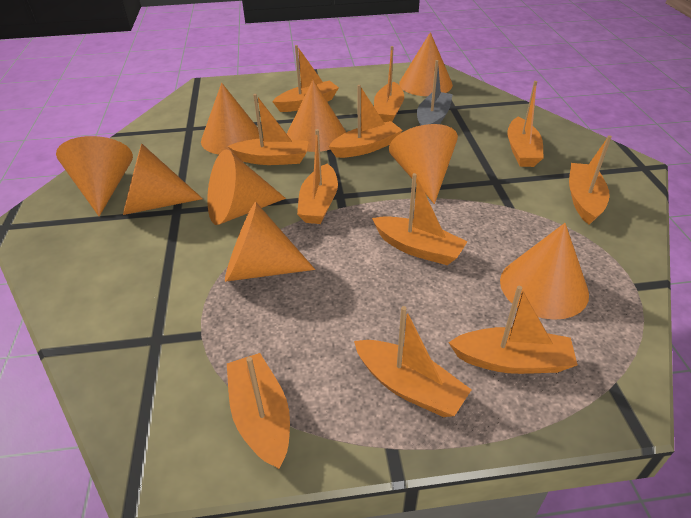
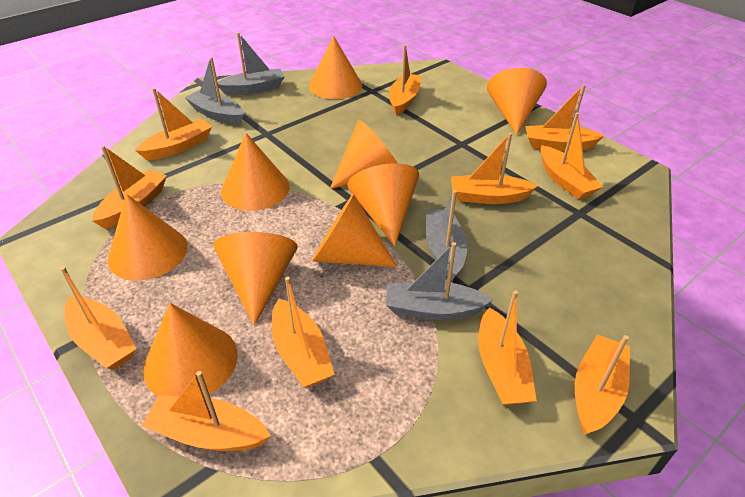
grey boat: [417,60,453,126] = 1 -> [185,57,244,124] [218,32,285,95] [386,242,493,320] [426,190,467,280] = 4

